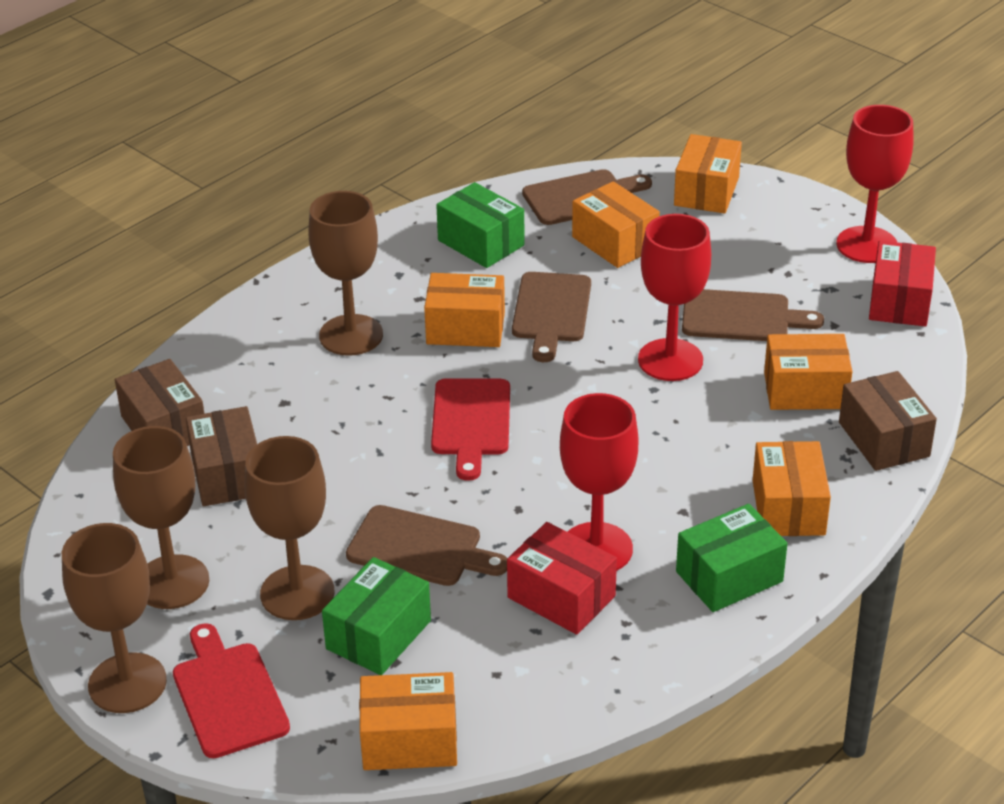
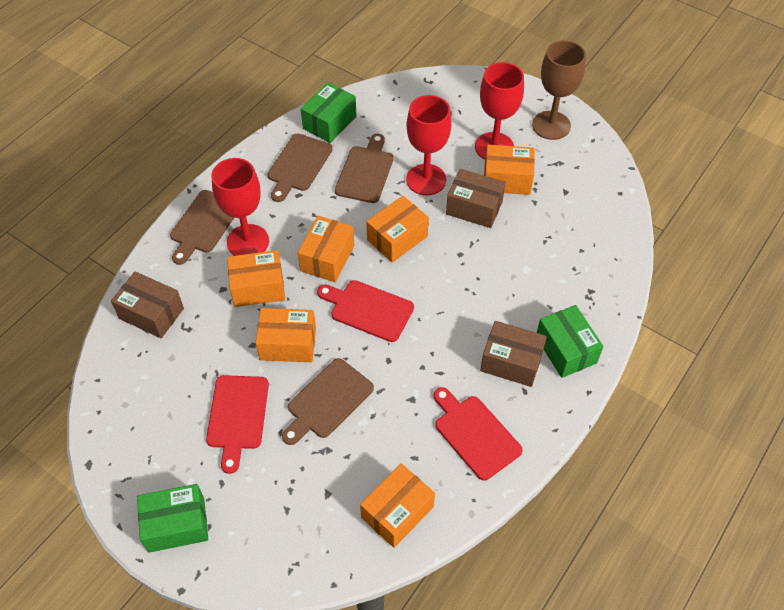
brown goblet: [62,523,167,713] [113,426,209,609] [245,436,334,620] [308,191,383,356] = 4 -> [532,40,586,140] = 1
red box: [507,522,617,635] [869,241,936,326] = 2 -> none = 0
red cutting board: [173,623,290,758] [431,378,510,481] = 2 -> [206,375,269,474] [317,280,414,342] [433,387,523,481] = 3

